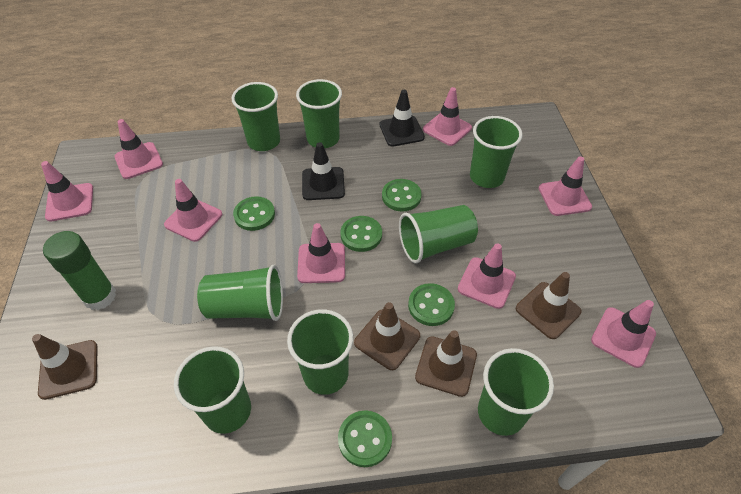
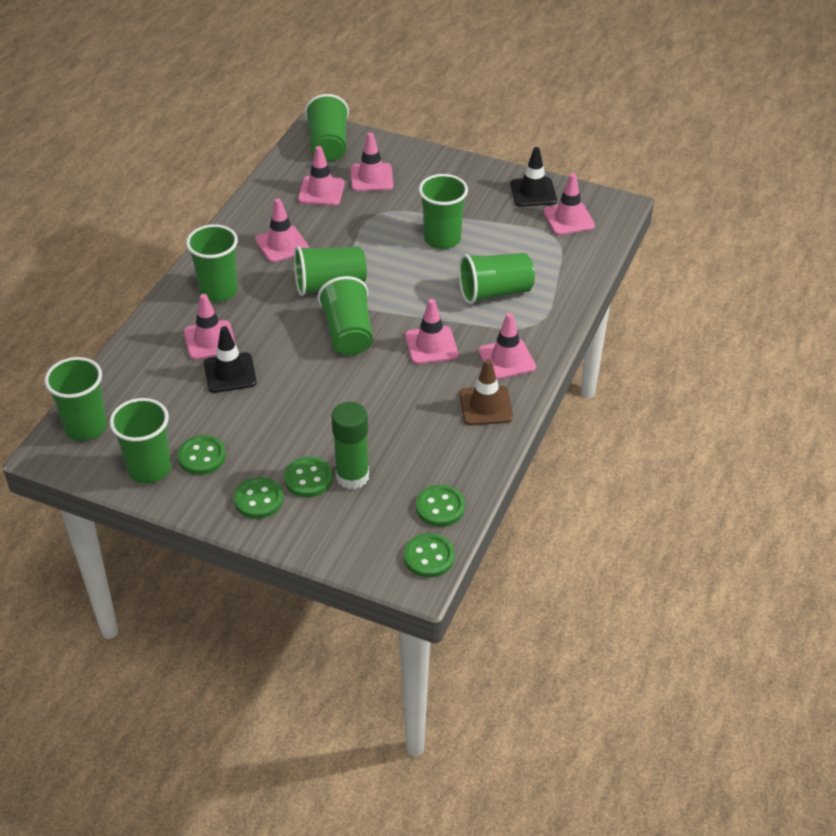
brown traffic cone: [32,334,98,400] [354,302,420,370] [415,330,477,397] [516,272,581,339] = 4 -> [459,359,513,425] = 1
pink traffic cone: [41,161,93,221] [114,119,163,179] [164,179,222,242] [297,223,345,283] [423,87,472,146] [458,243,516,309] [539,156,592,216] [591,300,656,368] = 8 -> [184,294,236,360] [255,199,309,263] [298,146,345,206] [350,132,393,191] [405,299,458,364] [478,313,536,380] [543,173,595,235] = 7

